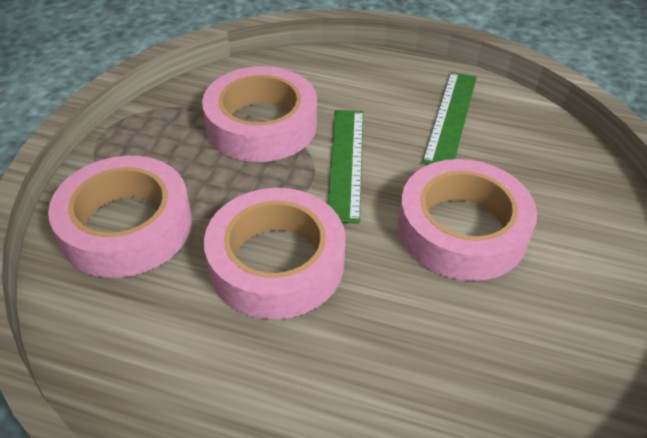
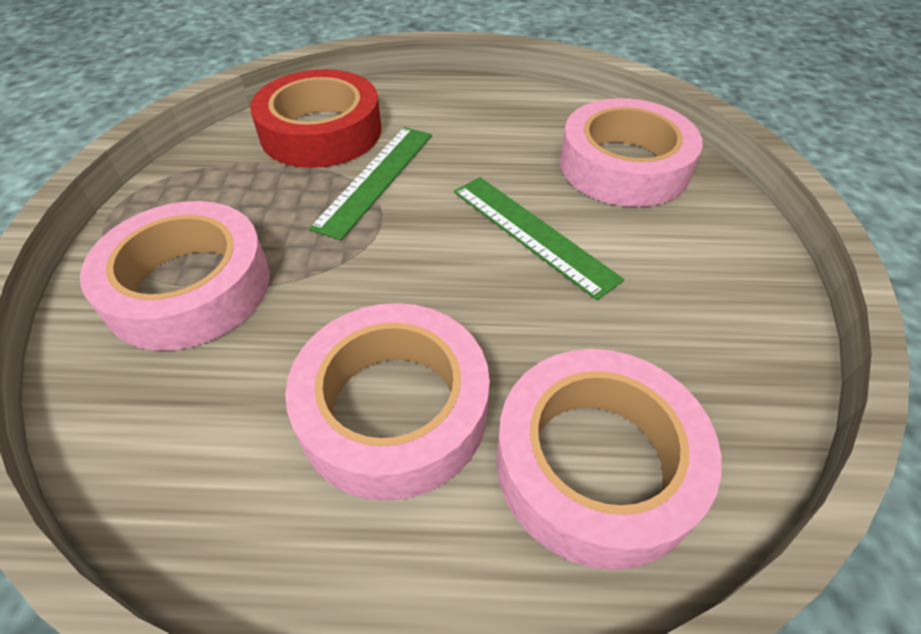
red tape: none = 0 -> [250,69,381,168] = 1

